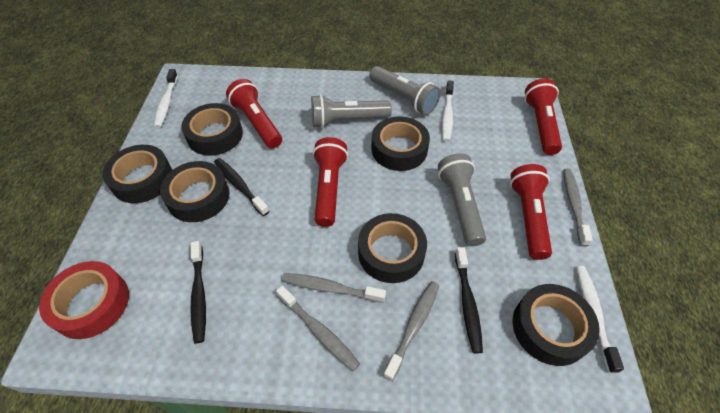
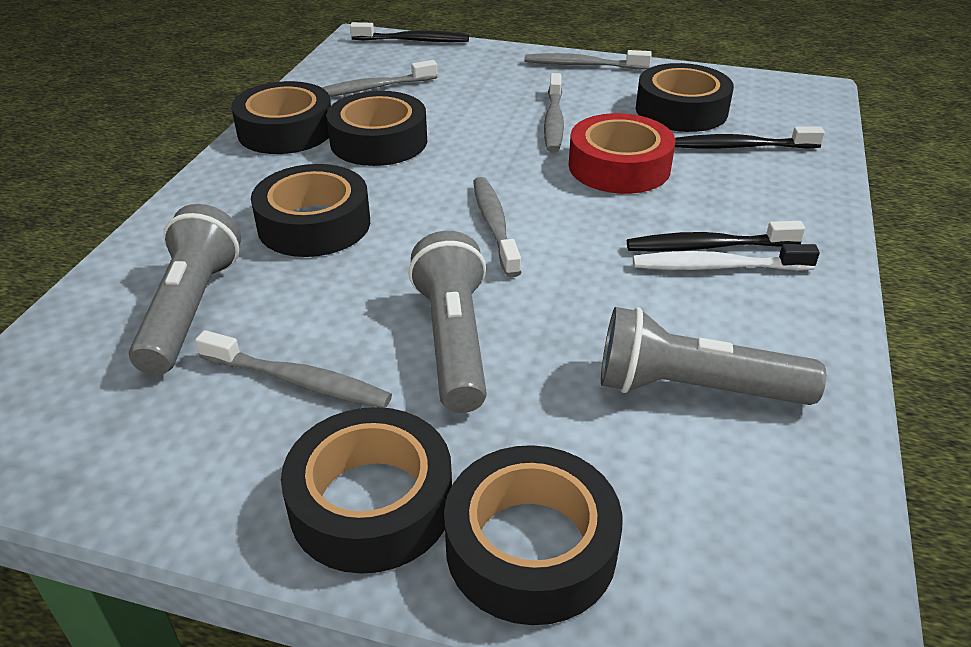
grey toothbrush: [276,286,360,371] [282,273,386,303] [383,281,439,381] [563,169,593,247] = 4 -> [195,330,392,408] [322,60,437,97] [473,177,521,277] [524,50,652,70] [544,73,564,152] = 5
red flashlight: [226,79,282,148] [313,137,348,227] [510,164,552,260] [524,78,562,155] = 4 -> none = 0
white toothbrush: [154,69,178,128] [442,80,454,142] [576,266,624,373] = 3 -> [633,244,820,271] = 1

